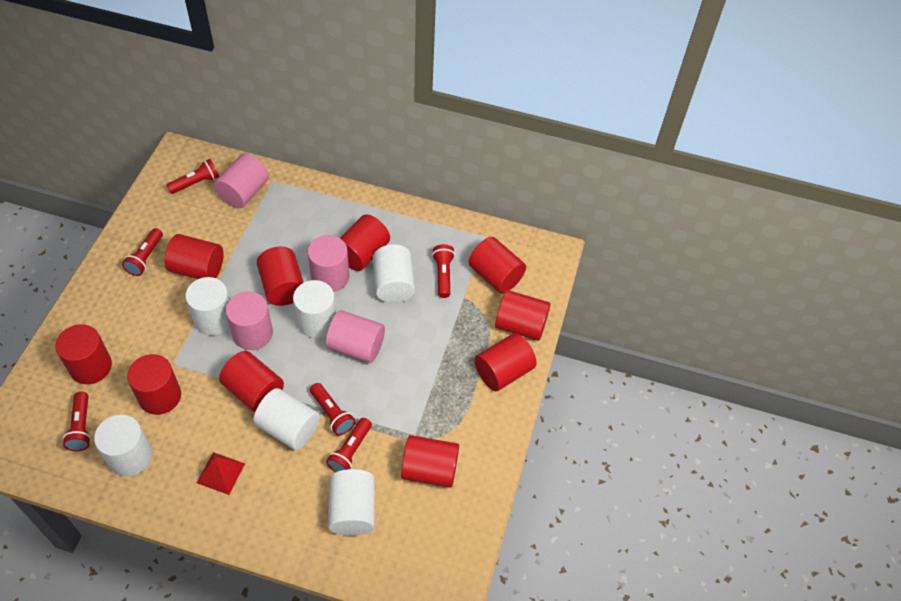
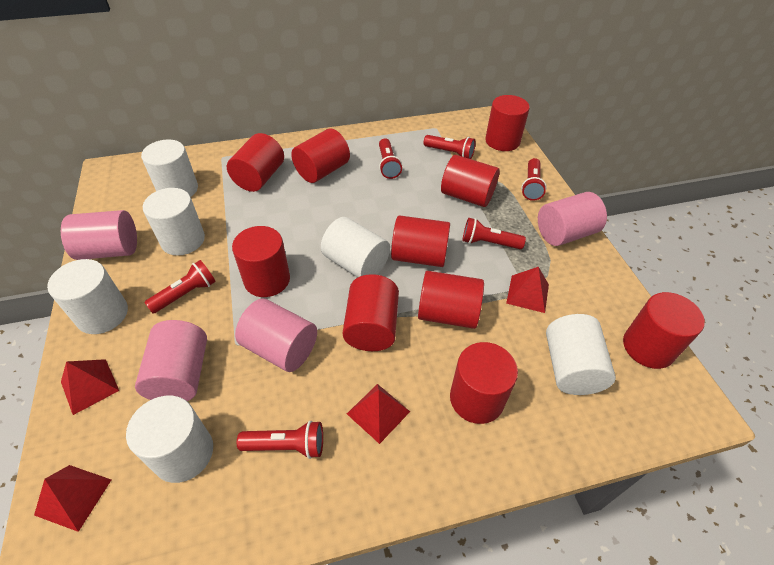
red pyramid: [197,452,245,495] = 1 -> [34,465,111,532] [61,359,119,415] [347,384,410,444] [506,267,549,313] = 4

